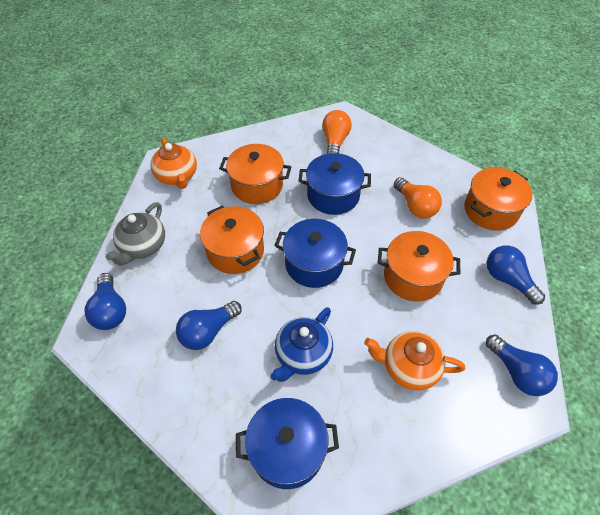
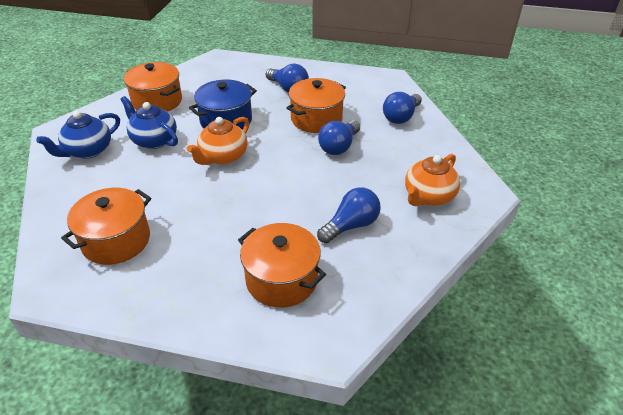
blue pot: [236,398,339,489] [274,219,356,288] [298,153,371,215] = 3 -> [189,80,257,130] = 1
blue teapot: [270,307,333,382] = 1 -> [36,111,120,159] [120,96,178,149] = 2
grey teapot: [106,202,165,266] = 1 -> none = 0
orange light bulb: [322,110,352,154] [394,177,442,219] = 2 -> none = 0

